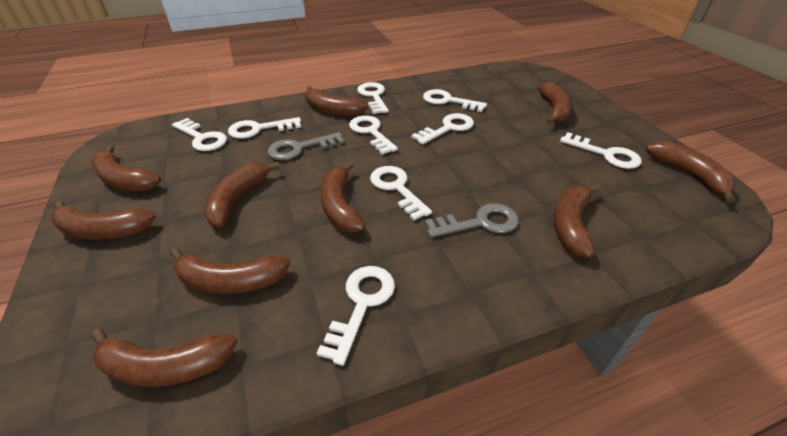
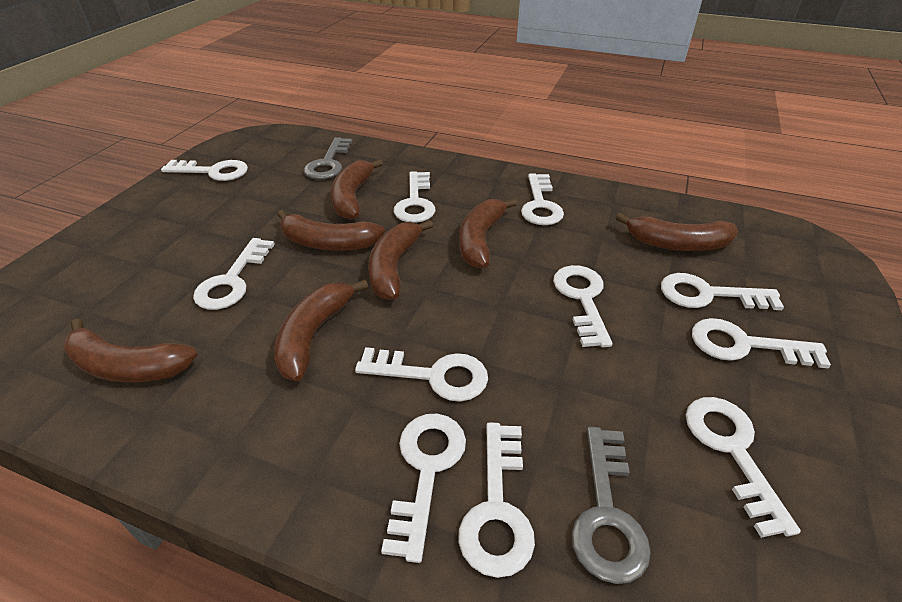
brown banana: [51,201,156,239] [91,328,238,387] [92,145,161,191] [170,248,290,294] [204,162,280,227] [306,86,369,116] [320,161,365,233] [538,82,573,124] [554,184,601,258] [645,141,736,203] = 10 -> [64,318,197,382] [274,279,368,382] [277,210,385,251] [331,159,383,220] [368,220,433,300] [459,198,517,268] [616,213,738,251] = 7
white key: [172,118,227,151] [228,117,301,139] [317,266,395,366] [349,115,398,155] [357,82,389,114] [370,166,432,221] [412,113,474,144] [423,89,487,112] [560,132,641,169] = 9 -> [161,160,248,181] [193,238,275,310] [355,347,488,402] [381,414,466,563] [394,171,436,223] [458,423,535,578] [521,173,564,225] [553,265,613,347] [661,273,784,310] [686,397,801,538] [692,318,831,369] = 11

